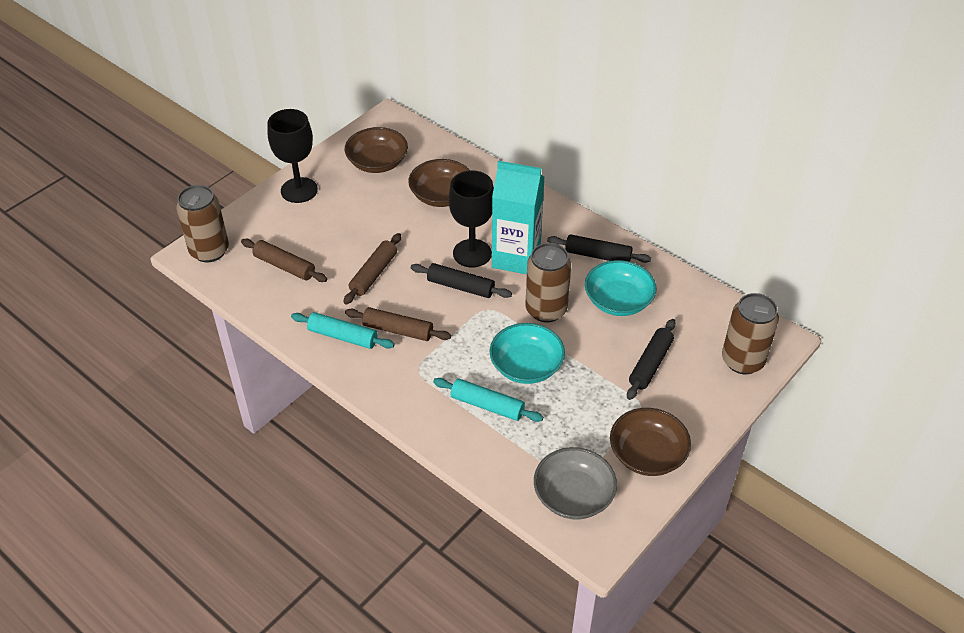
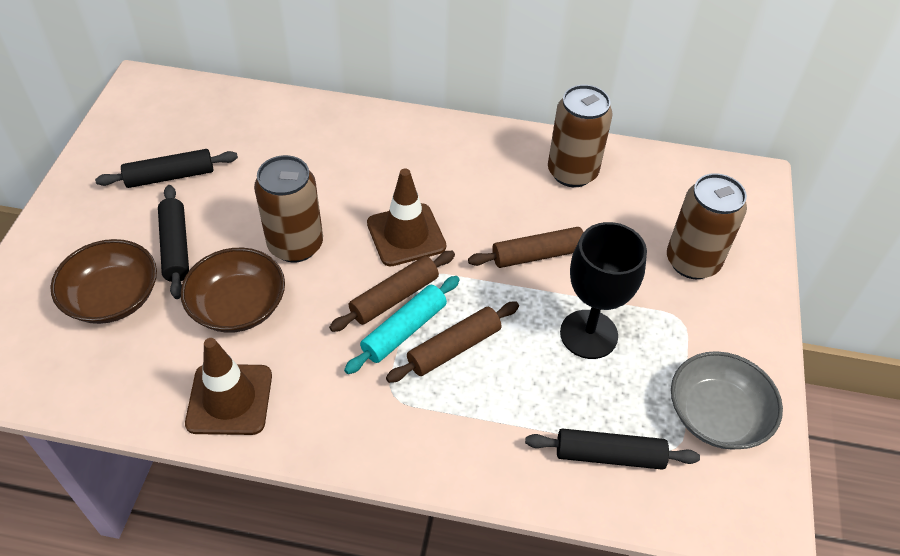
black goblet: [268,109,318,203] [448,170,494,268] = 2 -> [560,222,647,359] = 1
brown bowl: [345,127,408,173] [408,159,470,207] [610,408,691,476] = 3 -> [50,239,157,324] [181,248,285,333] = 2
brown traffic cone: none = 0 -> [185,338,272,435] [367,169,446,266] = 2
turquoise bowl: [490,323,565,384] [585,260,657,316] = 2 -> none = 0
turquoise carton: [492,161,545,274] = 1 -> none = 0
turquoise rolling pin: [291,312,395,349] [433,378,543,422] = 2 -> [344,276,460,374] = 1

